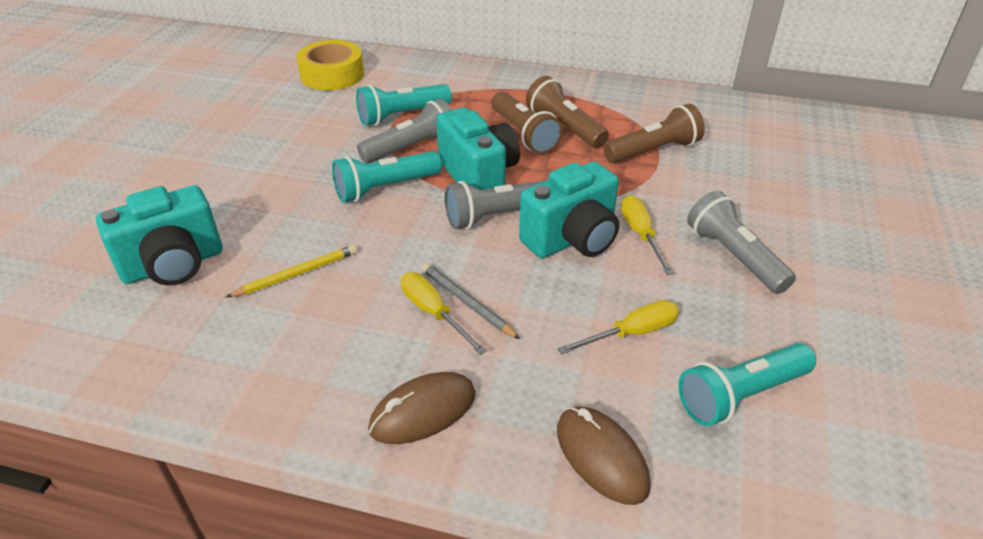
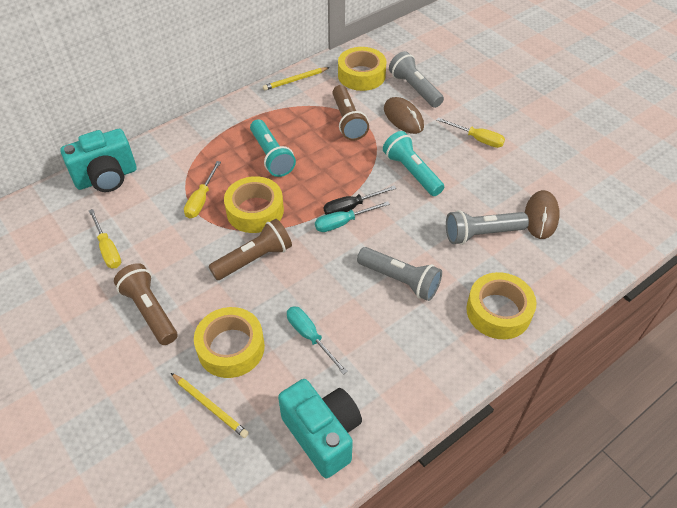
black screwdriver: none = 0 -> [324,186,396,215] = 1
grey pencil: [422,263,520,339] = 1 -> none = 0
turquoise camera: [96,185,223,285] [436,107,520,190] [519,162,619,258] = 3 -> [60,129,136,192] [278,379,362,478] = 2
turquoise flashlight: [332,151,442,203] [356,84,452,126] [679,343,816,426] = 3 -> [250,119,296,177] [383,131,444,196] = 2
turquoise screwdriver: none = 0 -> [287,306,348,375] [315,201,390,232] = 2
yellow pencil: [226,245,357,297] = 1 -> [171,373,249,438] [263,67,330,91] = 2
yellow tape: [297,40,364,90] = 1 -> [194,307,265,378] [224,176,284,233] [338,47,387,91] [466,272,536,339] = 4

